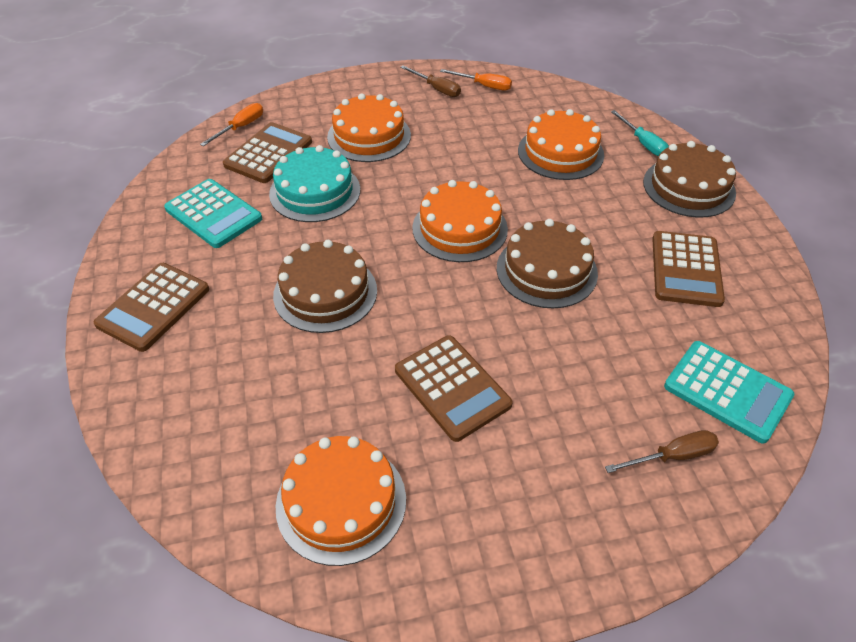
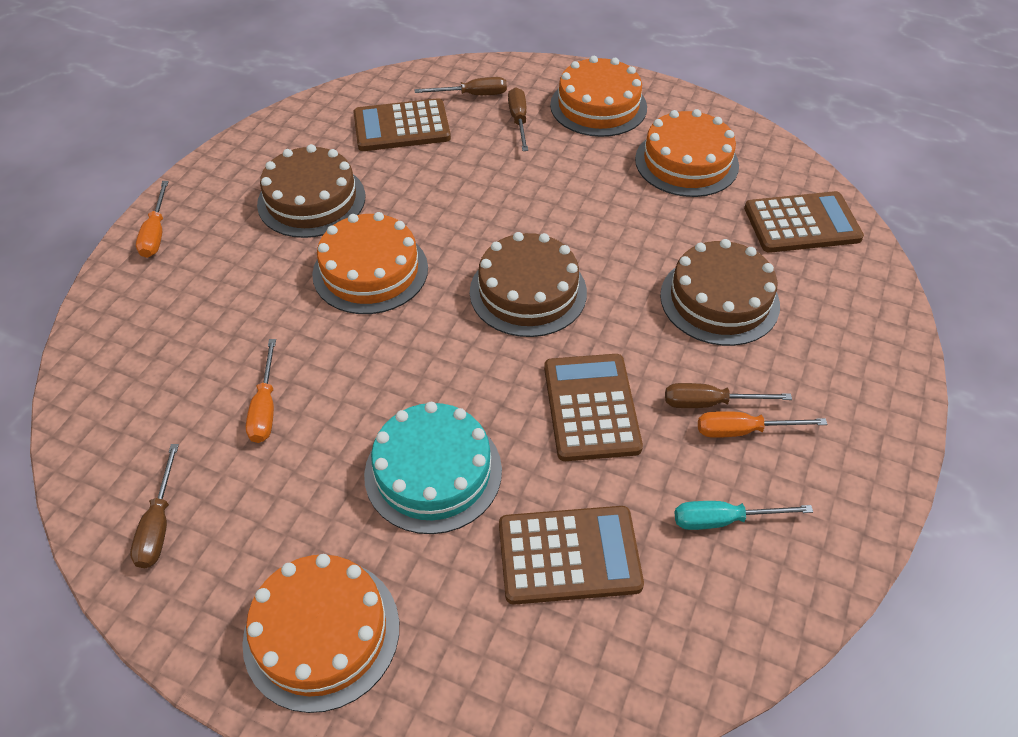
brown screwdriver: [400,65,461,97] [605,430,719,473] = 2 -> [130,444,179,568] [414,77,507,95] [508,87,528,151] [665,383,792,408] = 4
orange screwdriver: [200,103,263,146] [440,69,512,90] = 2 -> [136,181,169,258] [246,339,276,443] [698,411,827,438] = 3
turquoise calculator: [164,179,262,248] [664,341,794,444] = 2 -> none = 0

